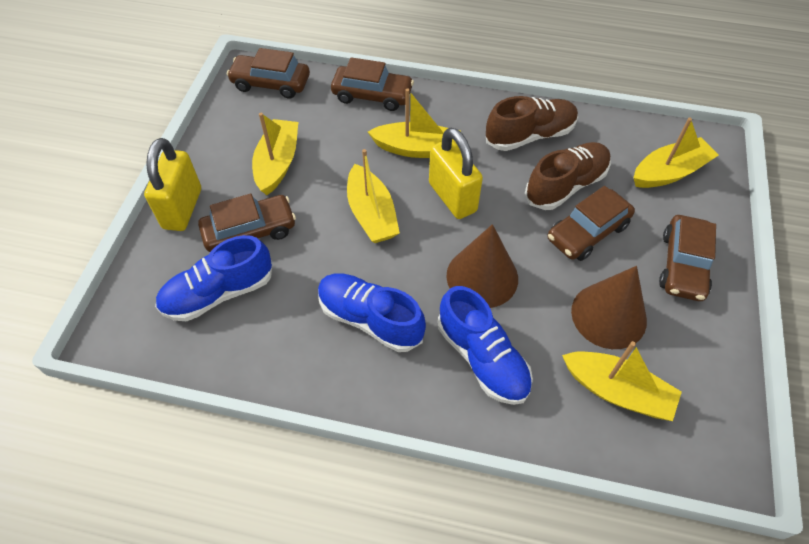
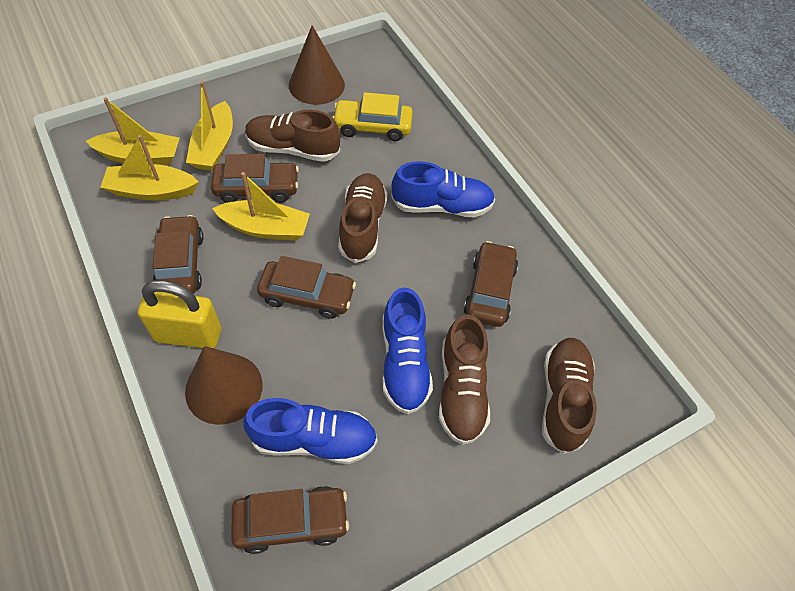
brown shoe: [486,96,578,151] [525,142,611,210] = 2 -> [245,110,340,162] [338,173,388,263] [439,314,490,445] [542,338,597,454] = 4
yellow boat: [252,113,298,195] [347,149,400,243] [368,89,461,158] [562,341,682,421] [634,118,719,188] = 5 -> [86,97,180,165] [100,135,199,201] [186,81,233,171] [212,172,310,241] = 4
yellow car: none = 0 -> [333,92,413,141] = 1
yellow padlock: [144,138,201,231] [429,127,483,219] = 2 -> [138,280,221,348] = 1

